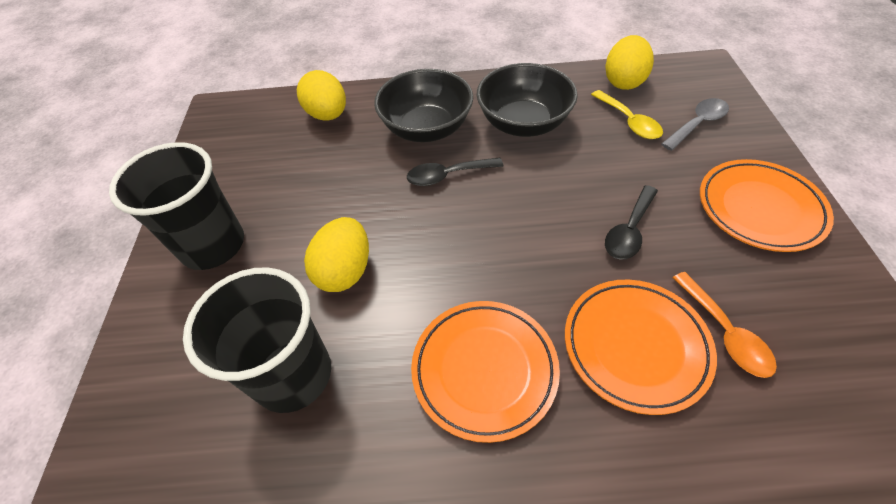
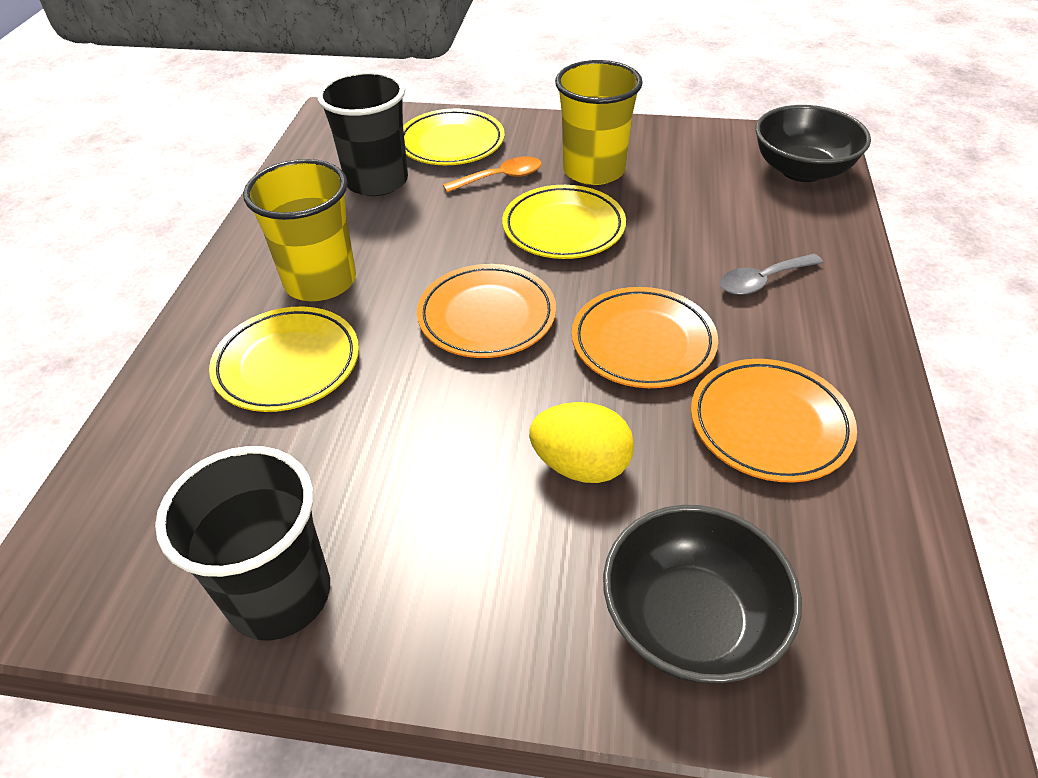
black spoon: [407,157,504,186] [605,185,658,260] = 2 -> none = 0
yellow cup: none = 0 -> [243,159,356,301] [555,60,643,185] = 2
yellow egg: [297,70,346,121] [304,217,369,292] [605,35,654,90] = 3 -> [529,402,634,483] = 1
yellow plate: none = 0 -> [209,306,359,412] [403,109,505,165] [502,185,626,259] = 3
yellow spoon: [591,90,663,139] = 1 -> none = 0

